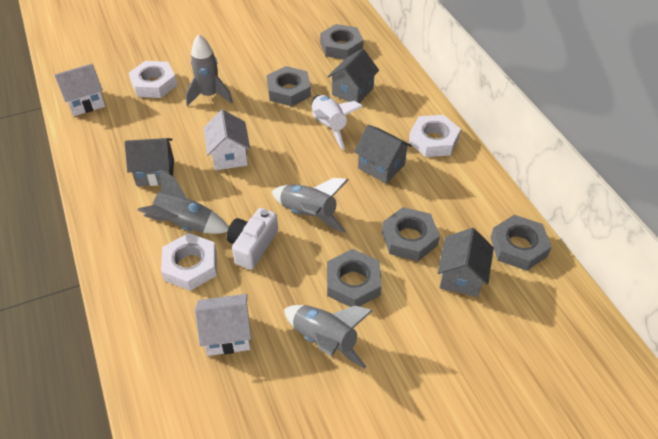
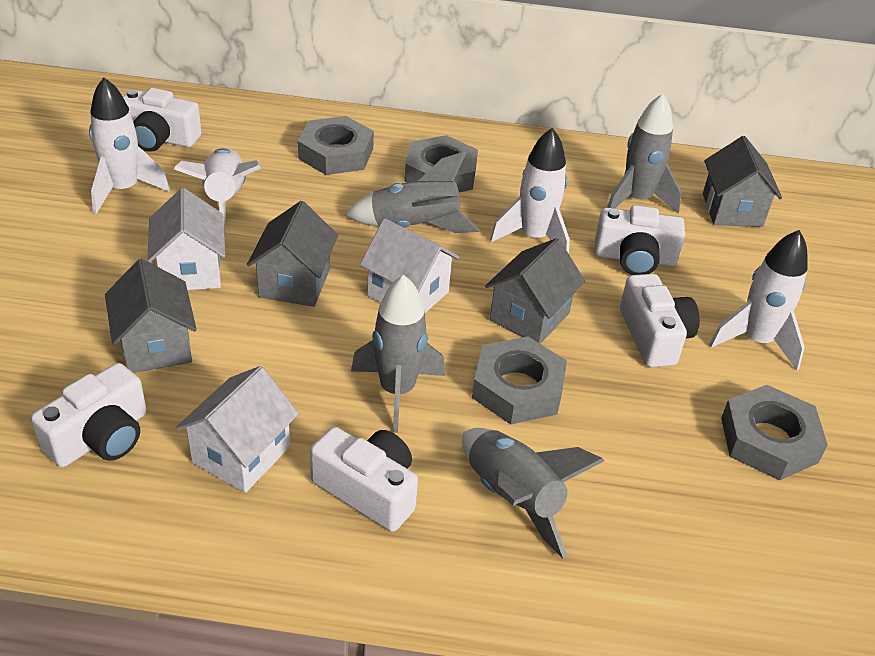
grey nut: [267,66,311,107] [320,24,364,59] [327,249,382,307] [382,207,440,261] [490,215,552,271] = 5 -> [298,116,374,175] [405,135,478,192] [472,336,567,424] [721,385,828,480] = 4
white camera: [227,208,278,270] = 1 -> [31,363,147,467] [123,88,202,152] [310,427,418,532] [595,205,685,275] [620,274,700,368] = 5
white nut: [129,61,177,98] [161,233,217,291] [409,115,461,157] = 3 -> none = 0
white rocket: [312,95,363,150] = 1 -> [89,77,170,214] [174,148,261,233] [490,128,570,254] [709,230,808,370] = 4

